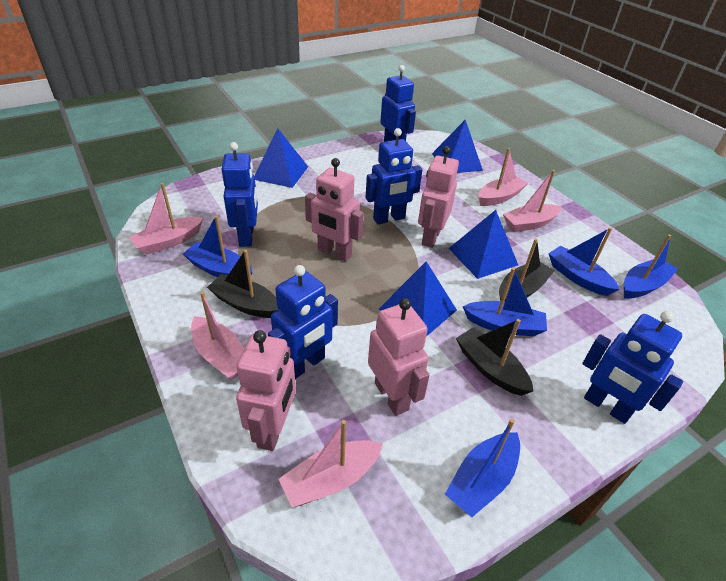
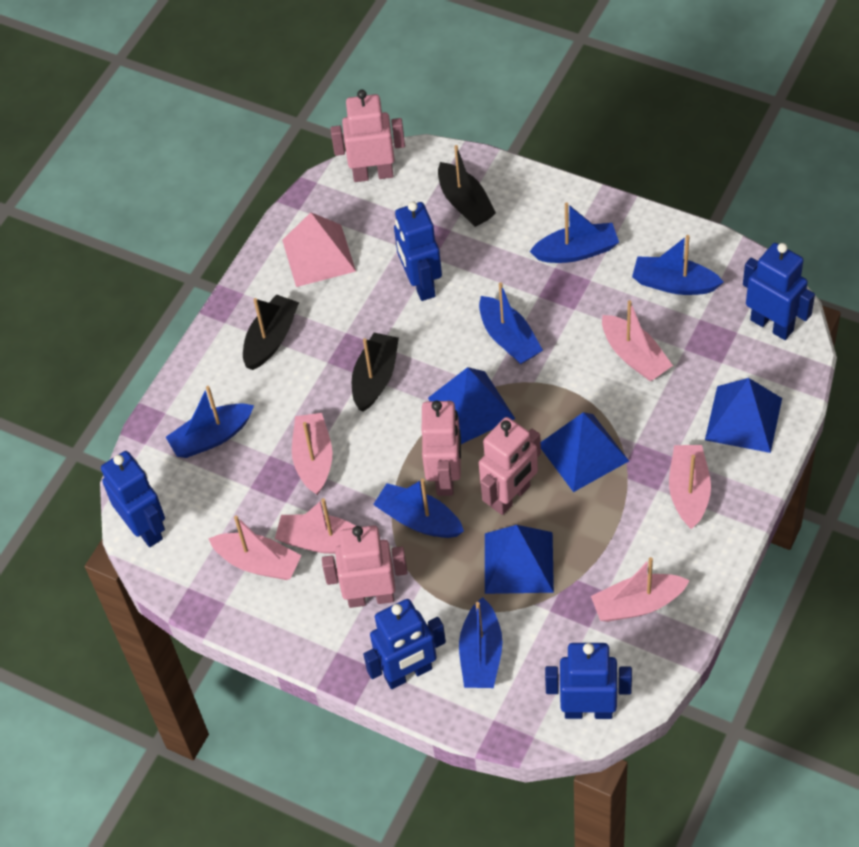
blue boat: [183,215,253,277] [445,419,520,517] [463,268,547,336] [548,227,620,296] [624,234,678,299] = 5 -> [166,386,254,458] [373,479,464,538] [459,597,503,688] [479,282,543,364] [530,202,619,263] [632,235,724,295] = 6
pink boat: [129,183,203,255] [191,291,244,380] [279,420,383,507] [478,148,528,206] [503,170,562,232] = 5 -> [208,515,302,580] [275,498,356,554] [292,413,333,495] [591,557,690,622] [602,300,673,381] [669,445,711,529] = 6
pink pyramid: none = 0 -> [282,212,356,287] = 1

